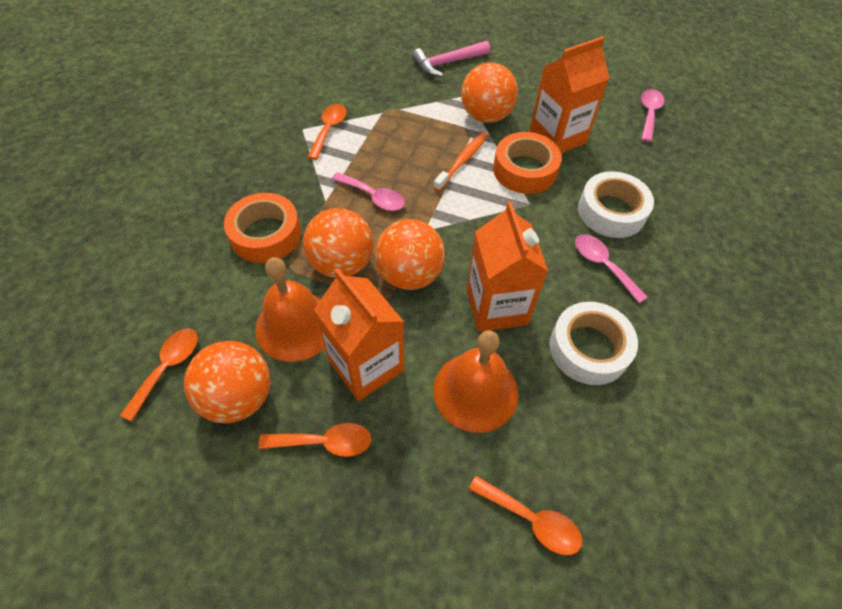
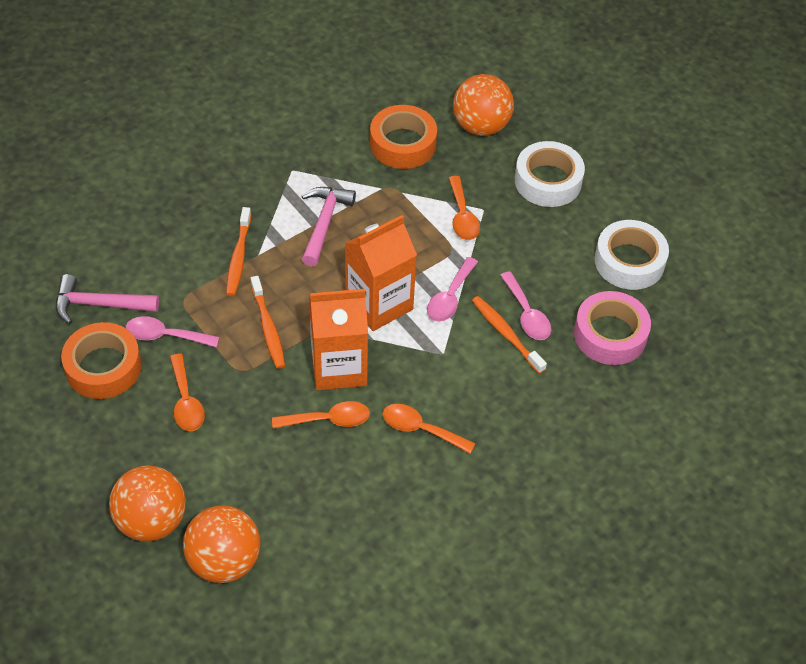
orange ball: [184,341,270,423] [303,208,374,278] [375,219,445,290] [461,62,518,123] = 4 -> [109,465,186,542] [183,505,260,583] [453,74,514,136] = 3
orange bell: [255,257,325,362] [434,330,518,433] = 2 -> none = 0
orange carton: [314,268,404,401] [467,201,548,332] [529,36,609,153] = 3 -> [309,289,368,390] [345,215,417,331] = 2
orange toothbrush: [433,132,488,191] = 1 -> [226,207,251,296] [251,276,285,369] [472,296,547,374] = 3
pink hammer: [412,41,490,77] = 1 -> [56,274,159,324] [302,187,356,267] = 2
pink tape: none = 0 -> [574,291,651,365] = 1

